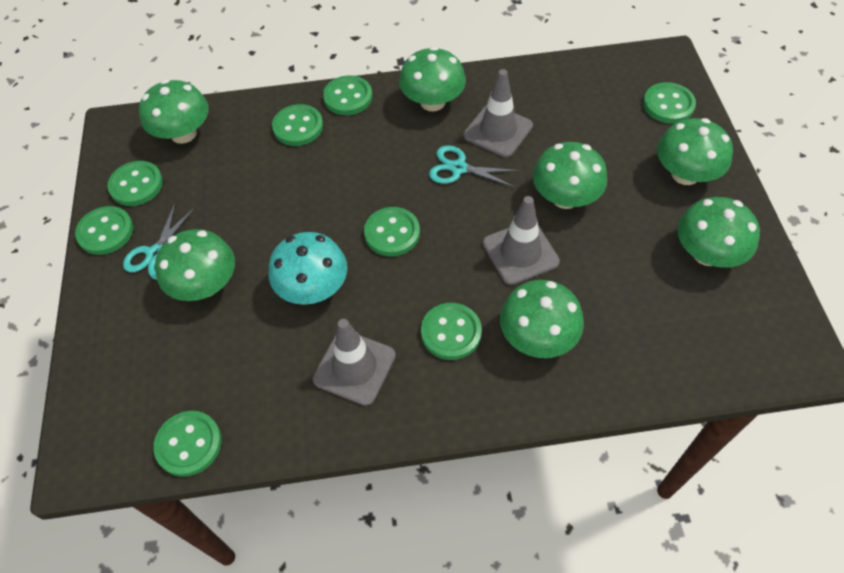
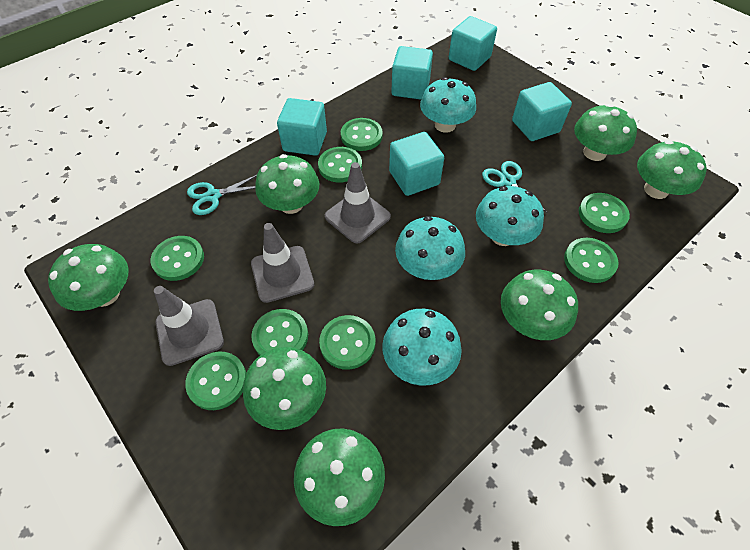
turquoise cube: none = 0 -> [277,98,327,156] [389,132,444,196] [391,46,433,99] [449,16,497,71] [512,82,572,141] = 5
turquoise mushroom: [269,232,347,305] = 1 -> [382,309,462,386] [395,216,465,280] [420,77,476,133] [476,186,544,246] = 4

